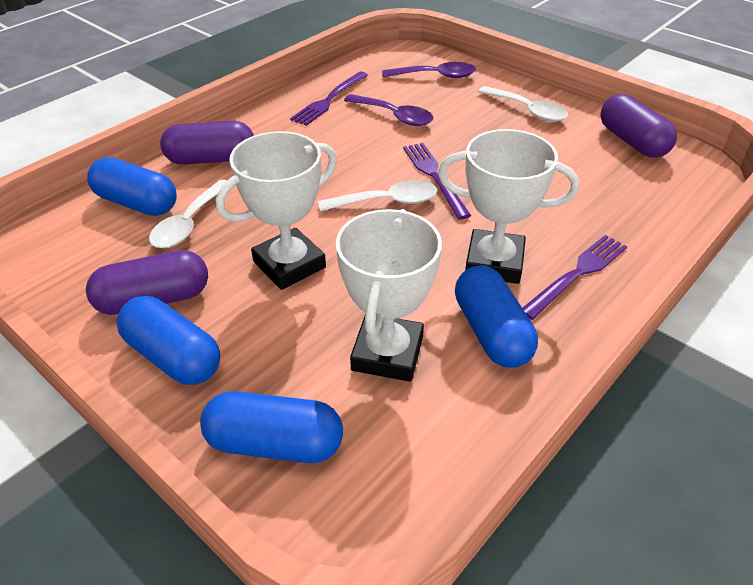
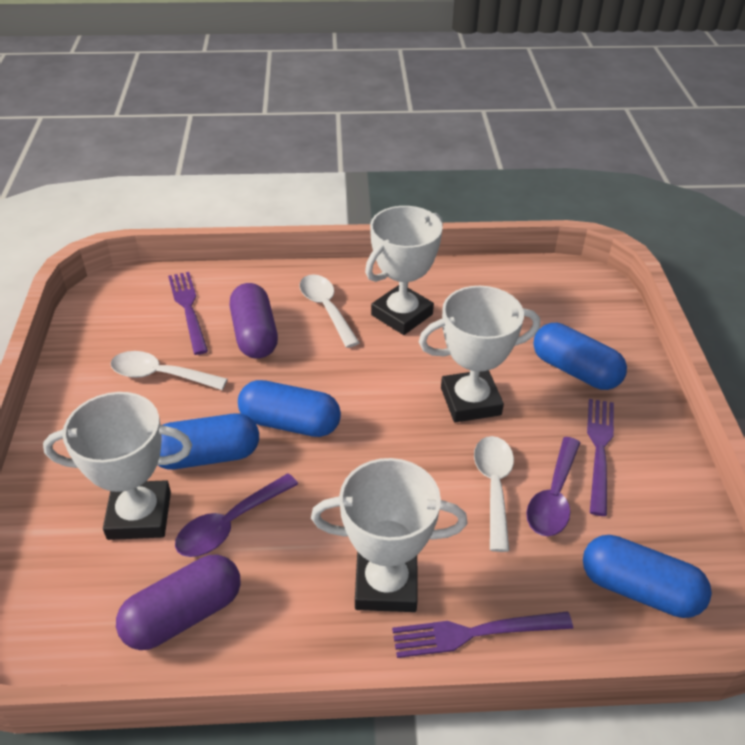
purple capsule: [86,250,208,315] [160,121,254,165] [600,94,677,158] = 3 -> [116,555,241,650] [230,283,278,359] = 2
white trophy: [216,131,337,290] [336,209,442,382] [438,129,579,284] = 3 -> [43,392,192,540] [311,458,467,612] [365,206,443,335] [419,286,540,423] = 4

